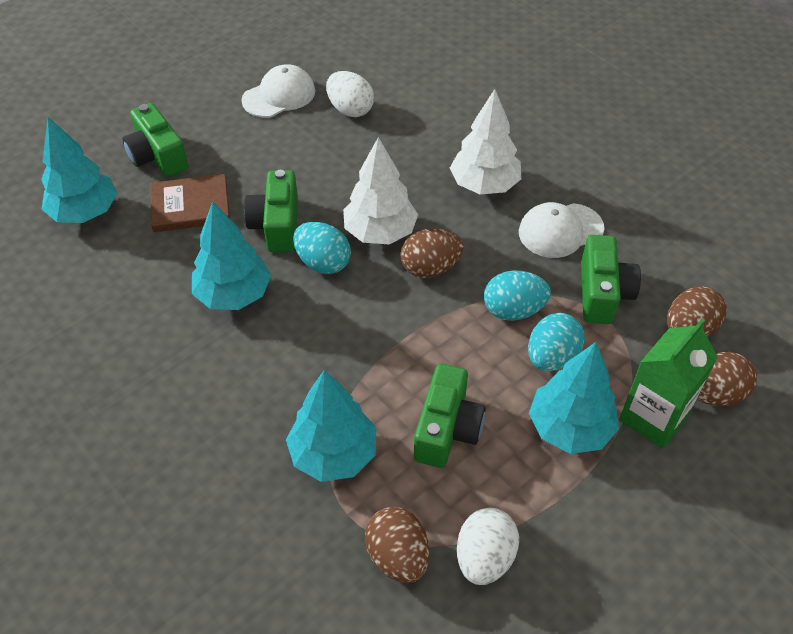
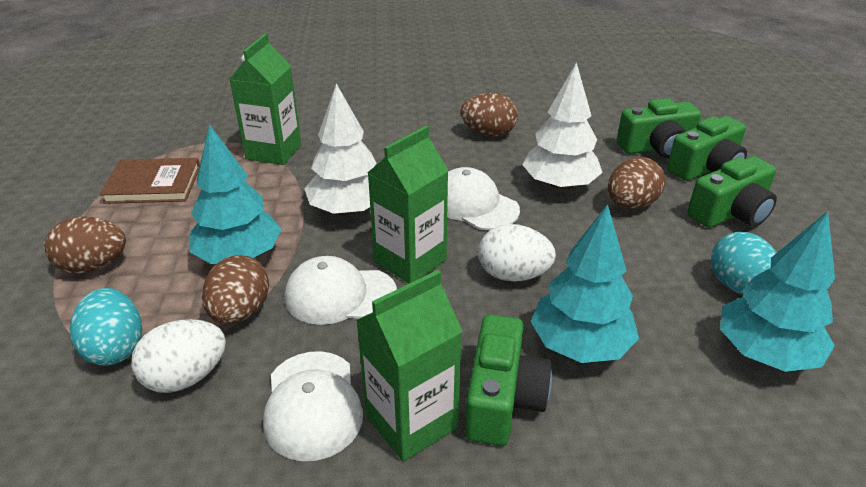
green carton: [619,319,718,449] = 1 -> [229,34,301,165] [356,270,463,461] [368,126,449,283] = 3
turquoise egg: [293,222,351,274] [484,270,551,321] [528,313,585,371] = 3 -> [70,288,142,366] [711,232,777,295] = 2
turquoise tree: [41,117,117,223] [192,201,271,310] [286,370,376,482] [529,342,619,454] = 4 -> [189,124,281,264] [531,204,639,363] [720,211,835,372] = 3
white cap: [241,64,315,118] [519,202,604,258] = 2 -> [263,351,363,461] [285,256,397,325] [447,167,520,230] = 3

